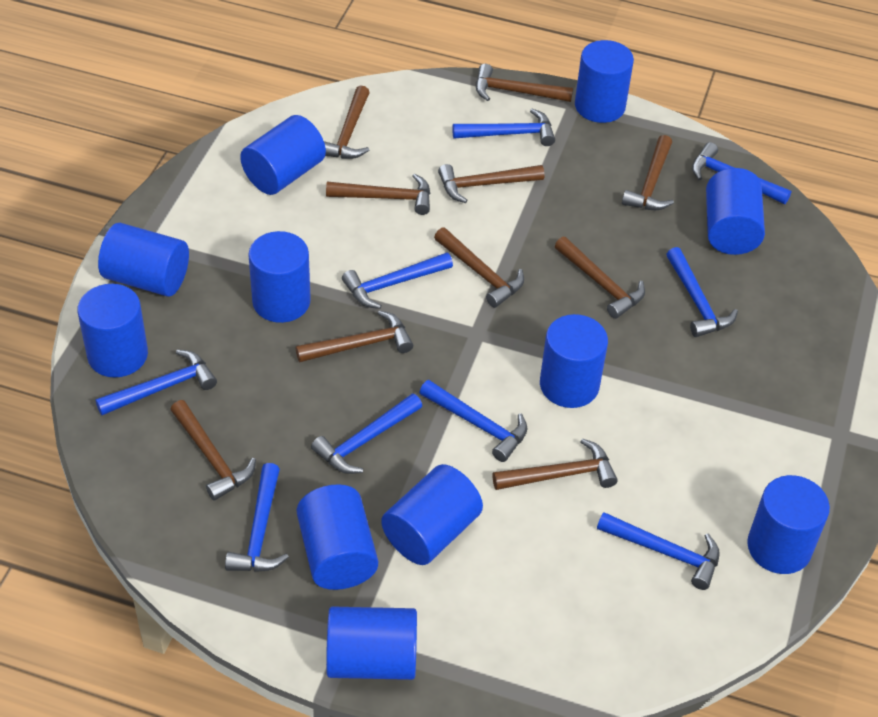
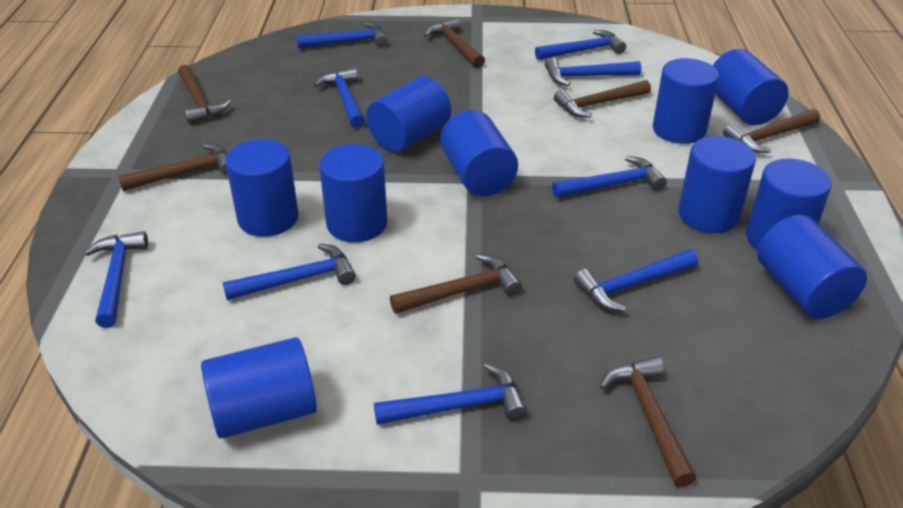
blue cylinder: [77,284,148,378] [98,223,189,297] [240,115,326,195] [249,231,311,323] [297,484,378,590] [326,606,417,680] [381,464,483,565] [540,314,608,408] [575,40,634,123] [706,168,765,255] [747,475,830,574] = 11 -> [201,337,317,438] [225,139,299,237] [319,144,387,242] [366,76,451,152] [440,110,518,196] [653,58,719,144] [678,136,756,233] [713,49,789,125] [746,159,832,250] [757,215,867,319] = 10
brown hammer: [170,400,256,501] [296,310,413,362] [324,85,370,159] [326,174,431,215] [434,227,524,308] [438,164,544,203] [476,64,573,102] [493,438,618,490] [555,237,645,319] [622,135,674,210] = 10 -> [118,144,228,191] [178,65,231,124] [390,254,522,314] [424,18,485,68] [554,80,651,118] [600,356,696,487] [723,109,820,153] = 7

